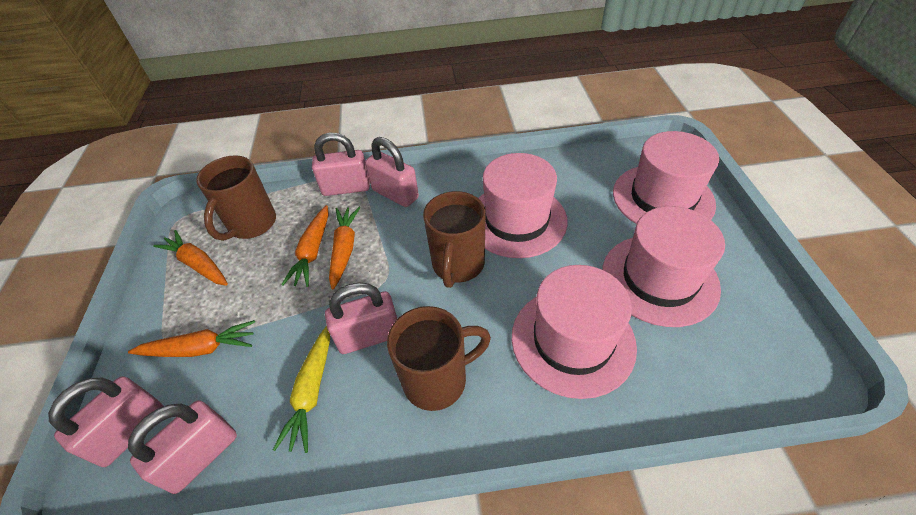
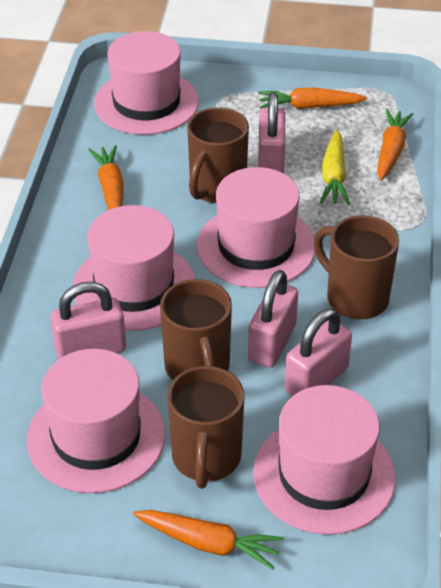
brown mug: [196,155,276,241] [387,306,491,411] [423,191,486,288] = 3 -> [160,279,232,380] [167,366,244,488] [187,107,249,203] [314,215,399,319] = 4
pink hat: [478,153,568,258] [512,265,637,399] [602,206,725,327] [613,131,719,224] = 4 -> [27,349,165,493] [73,205,195,331] [94,31,199,135] [197,167,315,288] [253,385,396,535] = 5
pink padlock: [48,376,164,467] [128,400,237,494] [312,133,370,196] [325,283,397,354] [365,137,419,207] = 5 -> [50,282,126,360] [248,270,298,367] [258,92,285,173] [285,308,352,396] = 4

